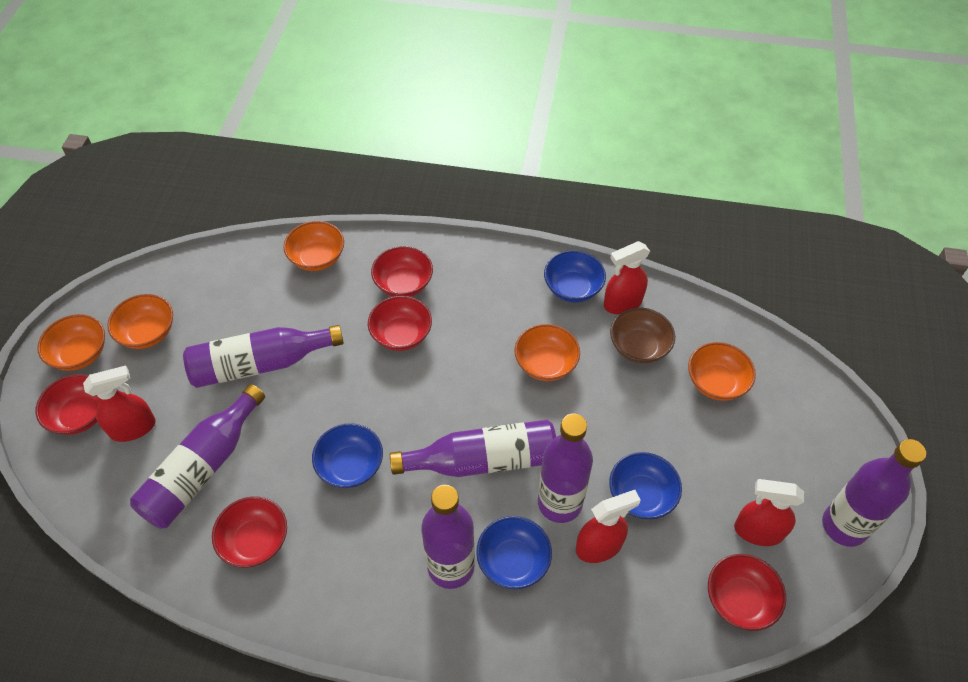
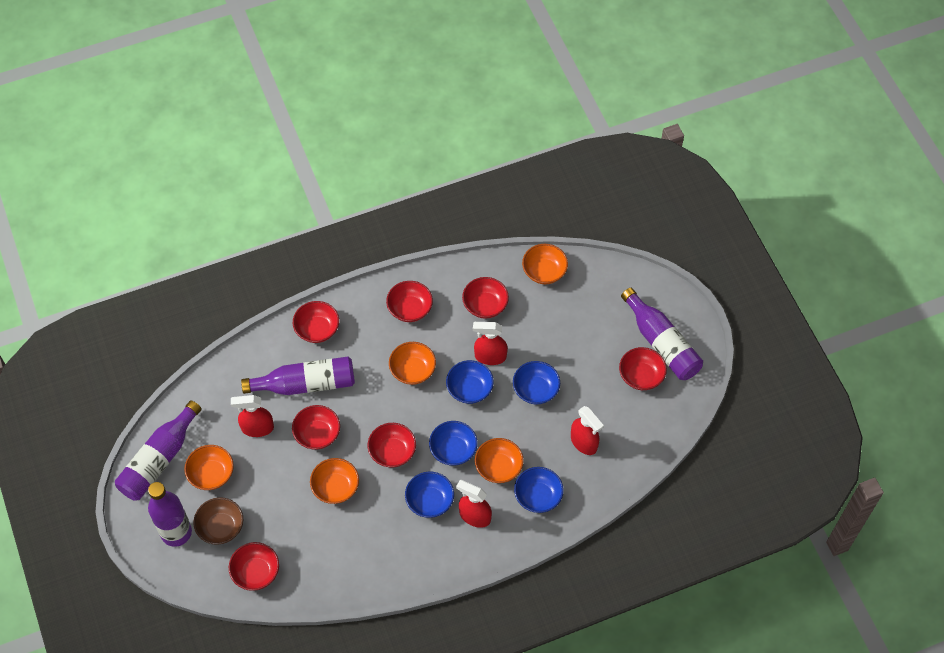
blue bowl: [312,423,383,488] [476,516,552,589] [544,250,606,302] [609,452,682,519] = 4 -> [405,472,454,518] [429,421,478,466] [446,360,494,404] [513,361,560,404] [514,467,564,513] = 5
purple bottle: [130,384,265,529] [183,325,344,388] [390,420,556,477] [421,485,475,589] [538,414,593,523] [822,439,926,547] = 6 -> [115,400,202,501] [148,482,192,547] [241,357,355,395] [621,288,703,380] = 4
red bowl: [36,374,100,435] [212,496,287,568] [368,296,432,351] [371,246,433,297] [708,554,786,631] = 5 -> [229,542,279,591] [292,405,340,450] [293,301,339,343] [368,423,416,468] [386,281,433,322] [462,277,509,319] [619,347,667,390] = 7

